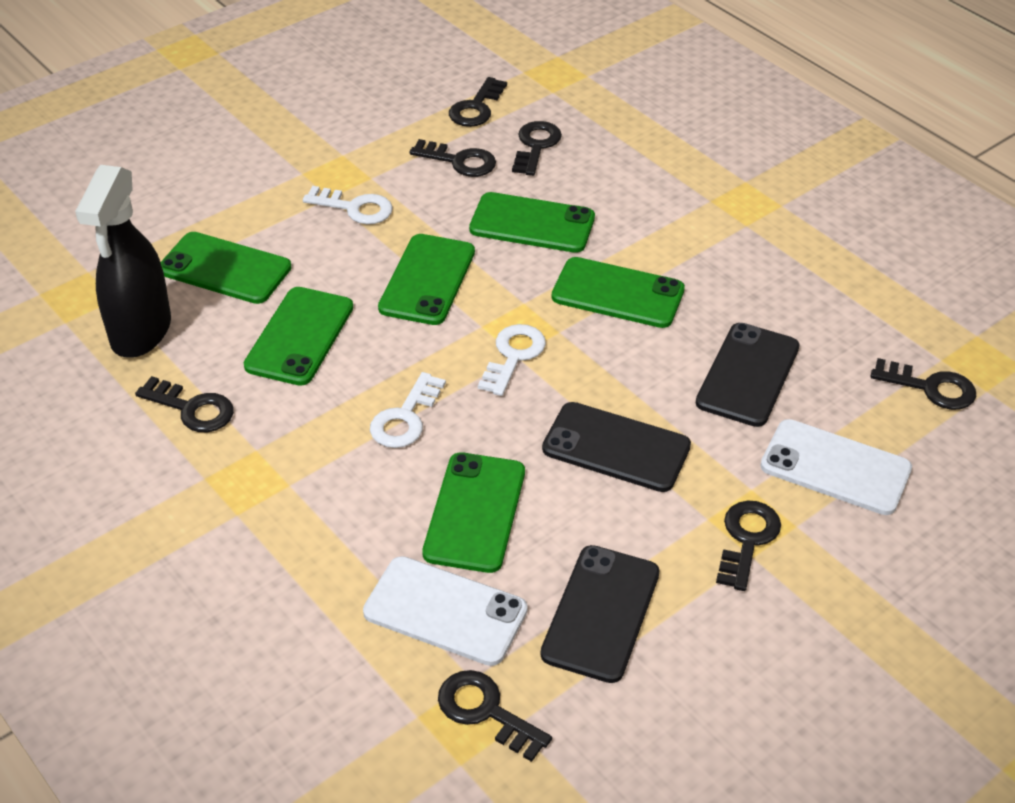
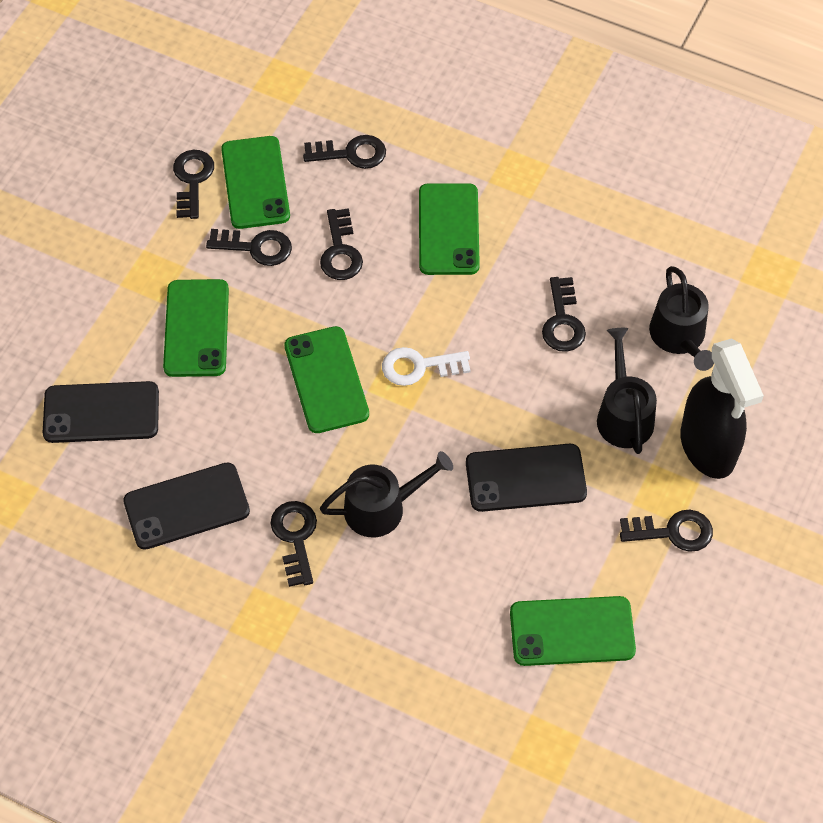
black watering can: none = 0 -> [320,451,453,537] [597,328,657,454] [649,266,714,371] = 3
green phone: [161,232,292,304] [244,287,353,386] [378,234,475,325] [422,452,525,573] [469,192,595,253] [552,257,685,328] = 6 -> [163,279,229,377] [221,136,290,229] [284,326,369,433] [419,183,480,275] [510,596,636,666] = 5
white key: [303,186,393,224] [370,372,446,448] [478,324,546,396] = 3 -> [382,347,471,386] = 1
white phone: [363,556,528,666] [760,419,912,515] = 2 -> none = 0

